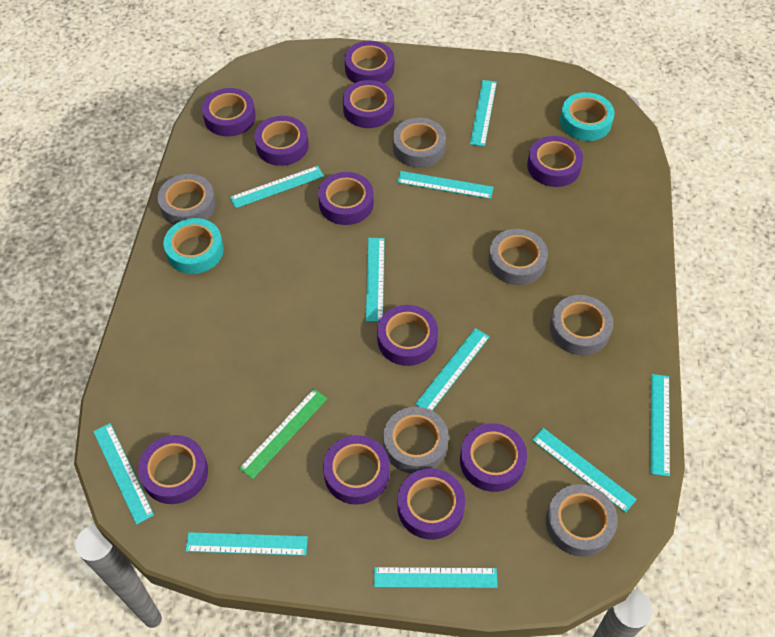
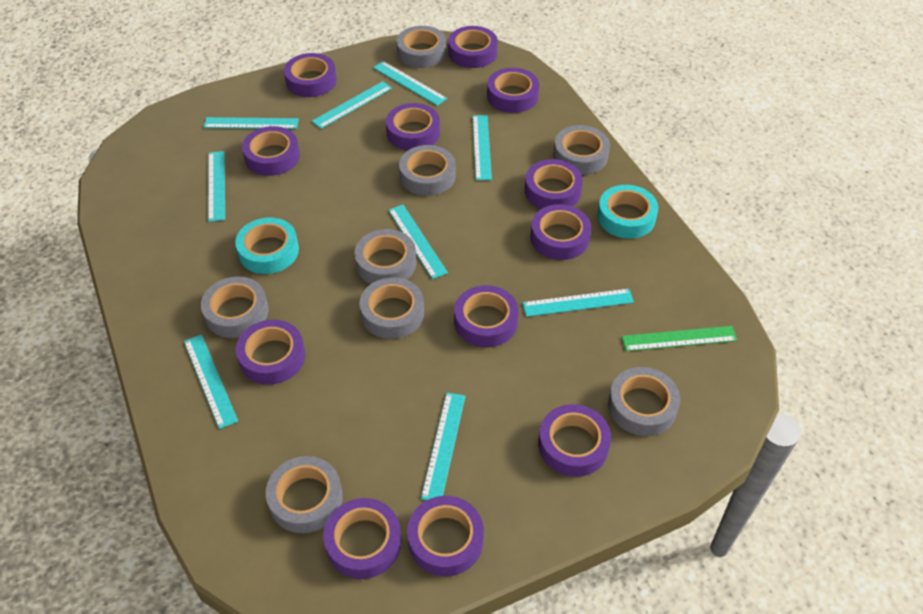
grey tape: [158,174,216,225] [383,407,449,474] [393,118,446,168] [488,229,548,285] [546,484,618,557] [550,295,613,355] = 6 -> [201,277,269,338] [266,456,343,533] [354,229,416,284] [360,277,424,339] [396,26,446,68] [399,145,456,196] [553,125,610,175] [608,367,680,436] = 8
purple tape: [138,435,208,504] [202,88,256,137] [254,116,309,166] [318,172,374,225] [323,435,390,505] [343,80,394,128] [344,41,394,83] [377,305,438,366] [397,468,465,540] [460,423,527,492] [527,136,583,187] = 11 -> [236,320,305,385] [242,126,300,176] [284,53,337,97] [323,498,402,579] [386,103,440,151] [407,496,484,576] [448,26,498,68] [454,285,519,347] [487,68,539,113] [525,159,583,209] [530,204,591,260] [538,404,611,477] = 12
turquoise ruler: [93,423,154,525] [186,532,308,556] [230,166,324,208] [366,238,385,322] [374,567,498,588] [397,171,494,199] [415,328,490,411] [470,80,497,147] [532,428,637,513] [651,374,670,476] = 10 -> [184,334,238,429] [204,117,299,129] [208,151,225,222] [312,81,392,129] [373,61,447,106] [388,205,448,279] [421,393,465,500] [472,115,492,180] [522,289,634,317] = 9

